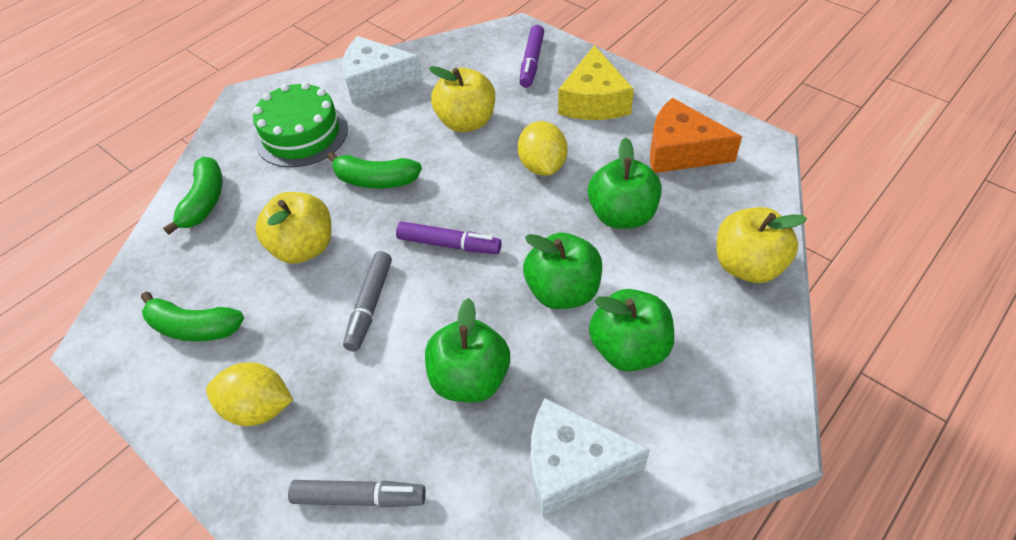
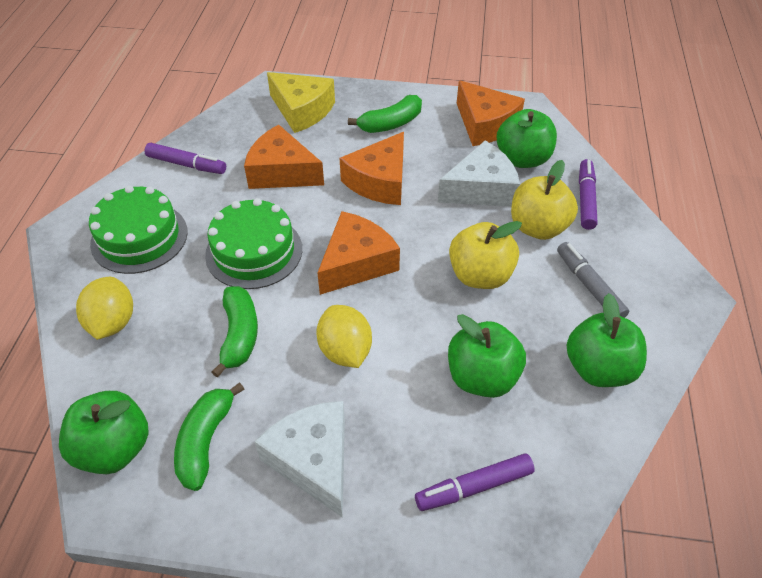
green cake: [253,82,348,167] = 1 -> [89,185,188,274] [205,198,302,289] = 2
grey marker: [288,480,426,508] [343,251,392,351] = 2 -> [557,242,629,318] = 1
orange cheese: [650,98,742,173] = 1 -> [244,125,324,189] [317,211,400,295] [340,132,404,205] [457,80,525,146] = 4
purple marker: [396,221,502,254] [519,25,544,88] = 2 -> [144,143,226,174] [415,453,535,511] [579,159,598,230] = 3
yellow apple: [255,192,331,264] [429,66,495,132] [717,207,807,283] = 3 -> [449,221,522,289] [511,160,578,240] = 2

